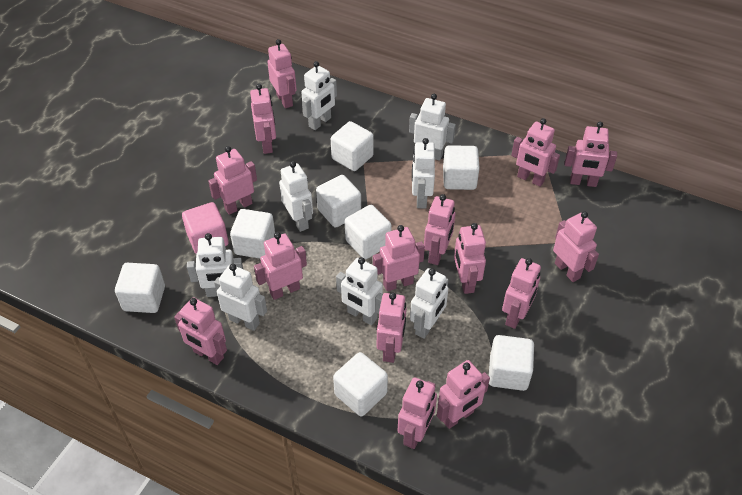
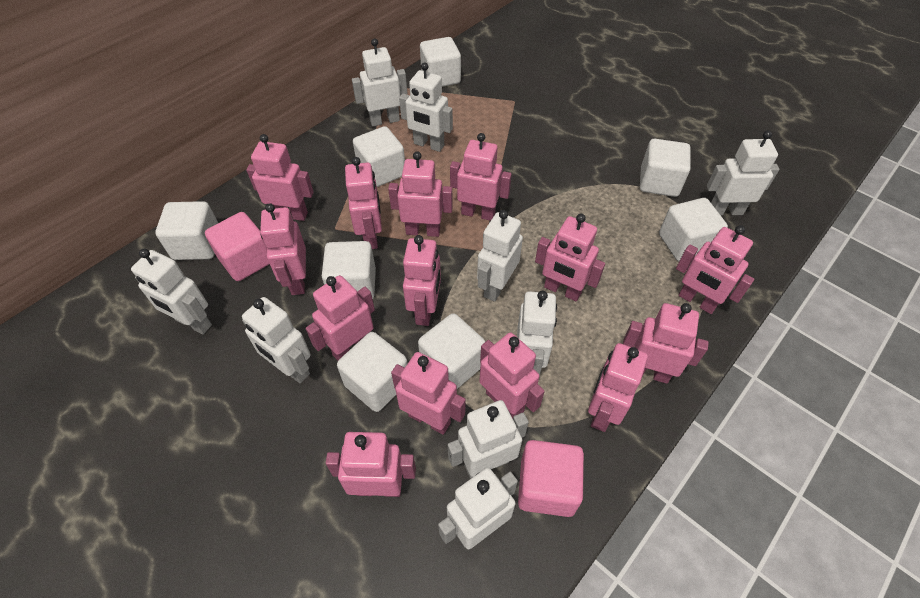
pink cube: [182,202,229,254] = 1 -> [205,212,269,281] [518,440,584,517] = 2
pink robot: [174,297,227,365] [208,146,257,215] [250,84,276,154] [254,232,307,300] [267,39,297,108] [373,225,425,291] [377,292,407,363] [397,377,437,449] [424,194,455,265] [437,360,490,429] [454,223,486,294] [502,258,541,329] [511,118,560,187] [553,212,599,282] [565,122,617,187] = 15 -> [246,134,314,221] [260,203,306,295] [306,275,375,361] [326,432,416,497] [345,157,382,249] [388,151,453,237] [391,352,466,435] [403,235,441,326] [450,133,512,221] [479,333,545,418] [535,214,605,301] [588,343,648,432] [623,303,709,384] [676,225,754,314] = 14
white robot: [187,233,243,297] [214,264,267,331] [279,161,313,232] [301,61,337,130] [336,257,383,325] [409,94,456,161] [410,268,449,339] [412,138,435,209] = 8 -> [131,248,212,334] [242,297,311,383] [352,38,407,126] [399,62,453,152] [438,468,518,549] [448,400,529,479] [477,210,523,302] [517,291,557,375] [707,130,780,216] = 9

